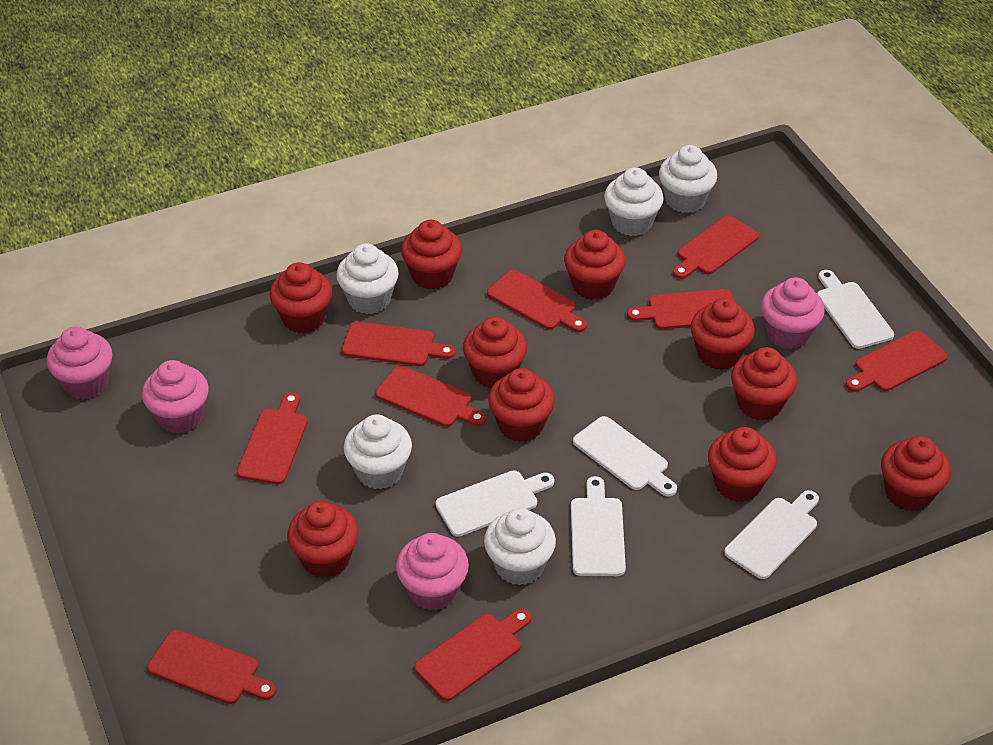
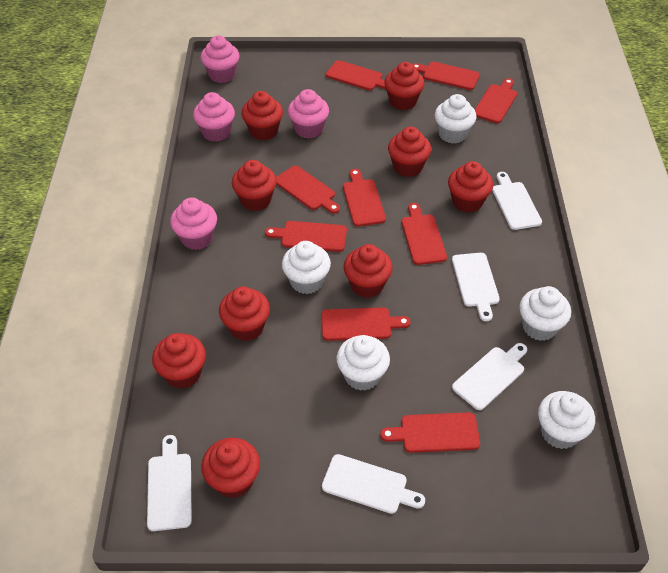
red cupcake: [270,262,332,334] [287,501,359,578] [401,220,462,290] [463,316,527,388] [488,368,555,442] [564,230,626,300] [690,298,755,370] [708,427,777,502] [731,347,797,421] [881,436,951,512] = 10 -> [152,333,206,389] [201,438,260,498] [219,286,270,341] [232,160,277,211] [242,91,283,140] [344,244,393,298] [384,62,425,110] [388,127,431,177] [448,161,493,213] = 9

